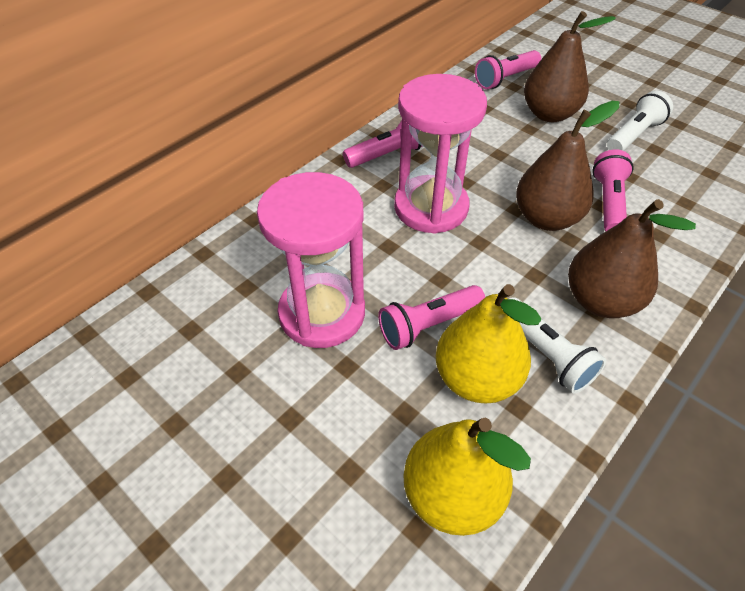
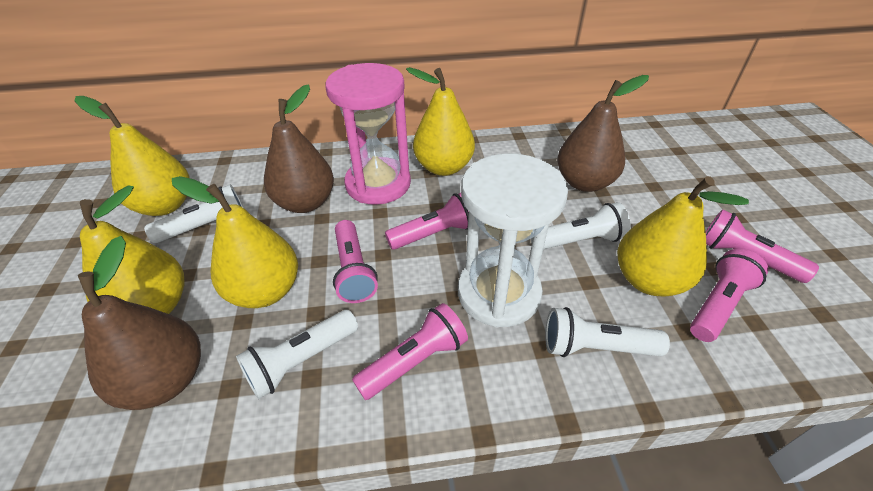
pink flashlight: [343,121,423,168] [378,285,485,350] [475,50,541,89] [592,149,634,231] = 4 -> [333,220,378,303] [352,303,468,400] [385,193,469,250] [690,249,768,342] [706,209,819,283] = 5
pink hourglass: [257,172,365,348] [394,74,487,234] = 2 -> [325,63,411,205] = 1
white flashlight: [509,297,606,393] [607,91,673,151] = 2 -> [144,184,243,243] [236,310,358,399] [531,202,631,249] [545,307,670,357] = 4
white hourglass: none = 0 -> [458,154,568,327] = 1
yellow pear: [403,418,531,536] [436,284,541,404] = 2 -> [75,96,190,216] [80,185,184,314] [172,176,298,308] [406,67,475,176] [617,176,749,297] = 5

